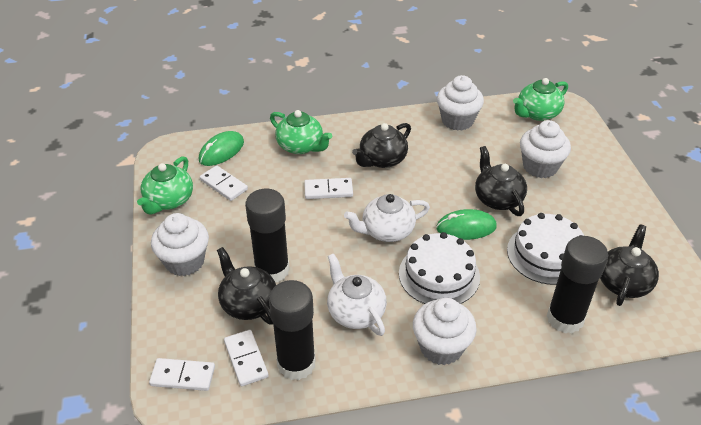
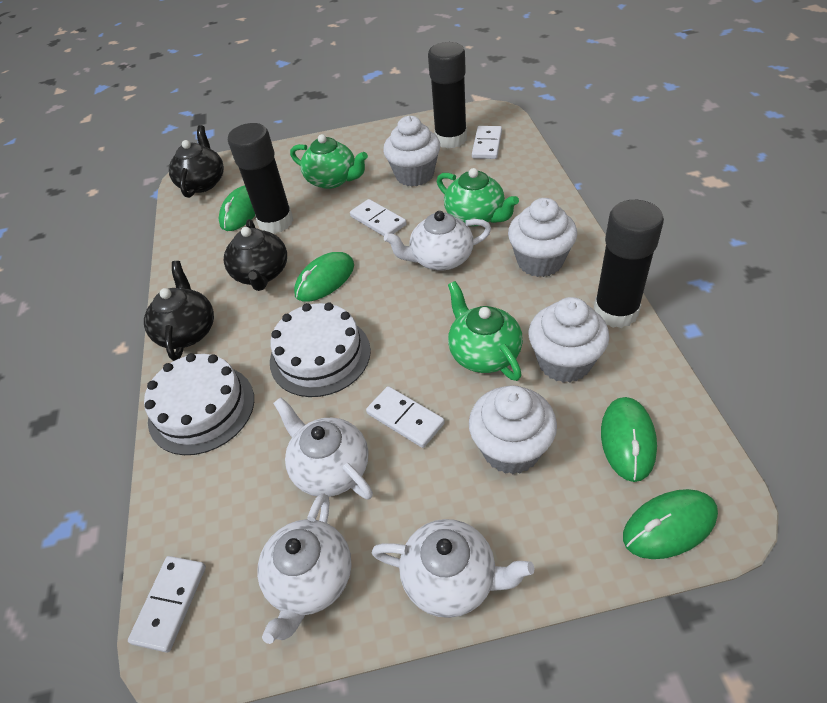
black teapot: [217,247,276,325] [352,123,411,168] [475,146,527,216] [600,224,659,306] = 4 -> [144,261,214,361] [169,125,224,198] [224,219,287,291] = 3
green mouse: [199,131,244,166] [436,209,497,240] = 2 -> [219,185,255,231] [294,252,354,302] [601,397,657,482] [623,489,718,559] = 4
white teapot: [327,253,387,336] [344,194,430,242] = 2 -> [257,493,352,644] [273,397,373,500] [372,519,534,618] [384,211,491,271] = 4

